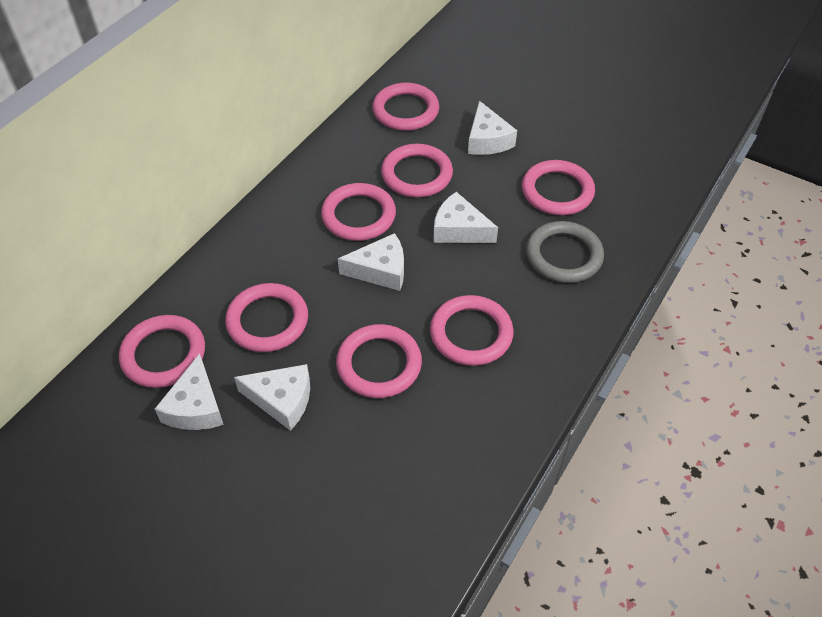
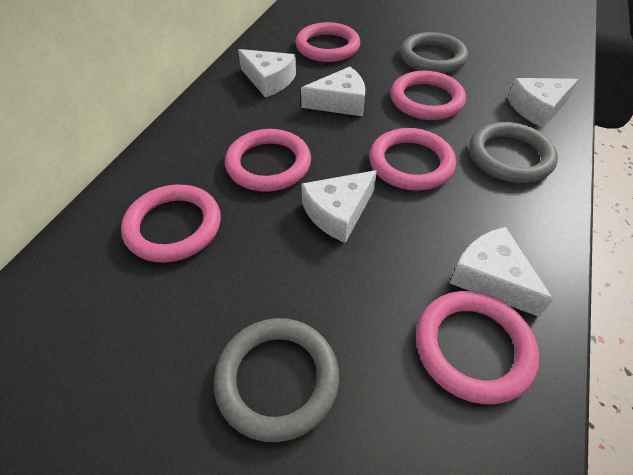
grey ring: [526,221,604,283] = 1 -> [214,318,339,442] [400,32,468,73] [469,122,558,183] = 3
pink ring: [119,315,205,388] [225,283,308,352] [321,183,396,241] [336,324,422,398] [372,83,439,131] [381,144,453,198] [430,295,514,366] [522,160,595,215] = 8 -> [121,185,221,263] [225,129,311,192] [295,22,360,62] [369,128,456,191] [391,71,466,120] [416,291,539,404] = 6

